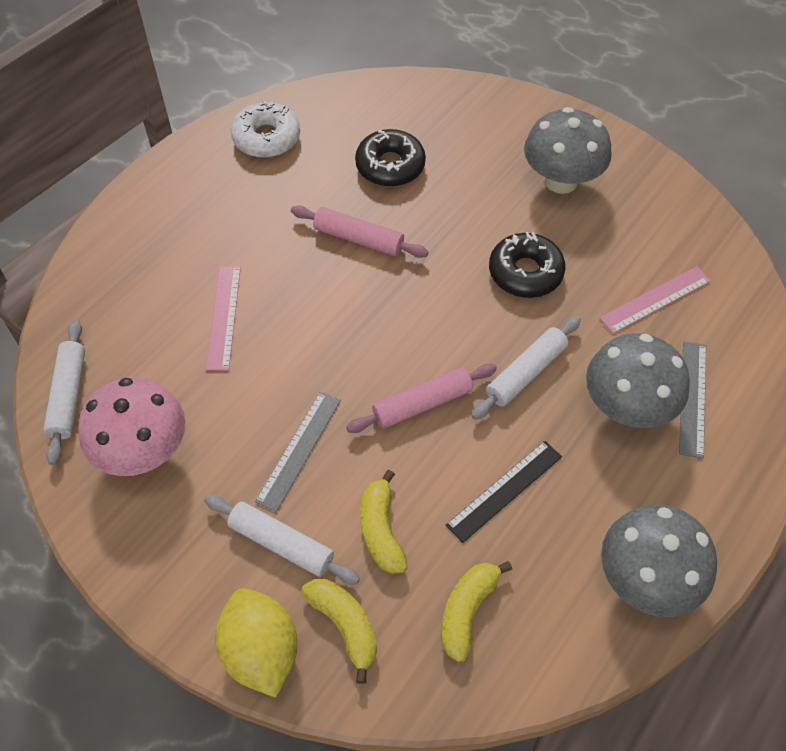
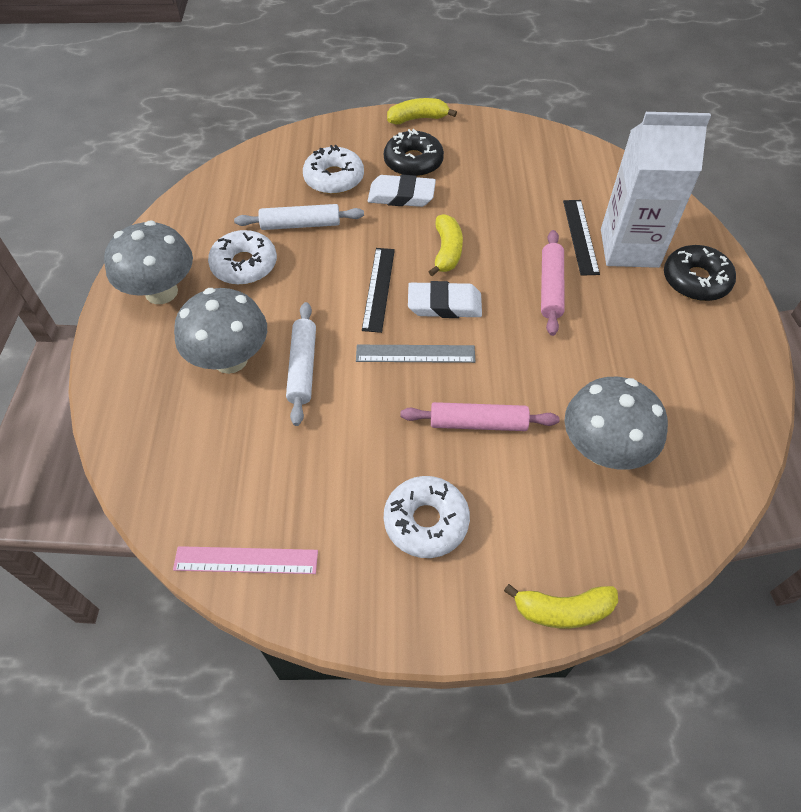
black ruler: [445,441,562,543] = 1 -> [362,248,395,333] [563,200,600,276] = 2
grey ruler: [255,392,341,512] [679,341,706,458] = 2 -> [356,345,475,363] = 1
pink mushroom: [78,377,186,476] = 1 -> none = 0
pink ruler: [206,266,241,370] [600,266,711,334] = 2 -> [173,546,318,574] = 1
white carton: none = 0 -> [601,112,711,268] = 1
white donut: [231,101,300,158] = 1 -> [208,230,277,285] [303,145,364,194] [384,476,470,558] = 3
white eraser: none = 0 -> [368,175,436,207] [408,281,482,318] = 2
white rolling pin: [43,320,85,465] [204,495,360,585] [471,316,581,420] = 3 -> [234,204,364,230] [286,302,316,426] = 2
yellow lemon: [215,588,297,698] = 1 -> none = 0

